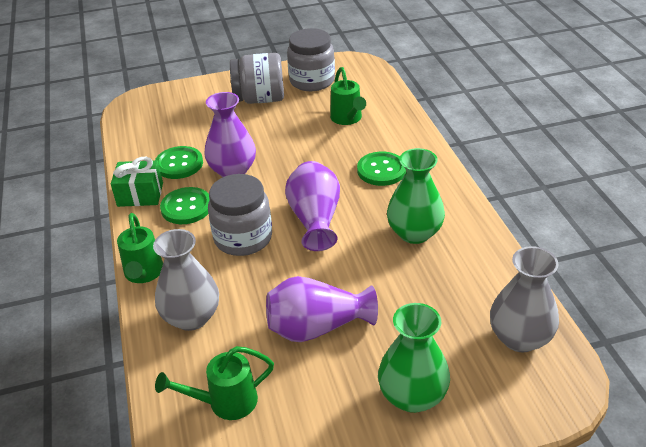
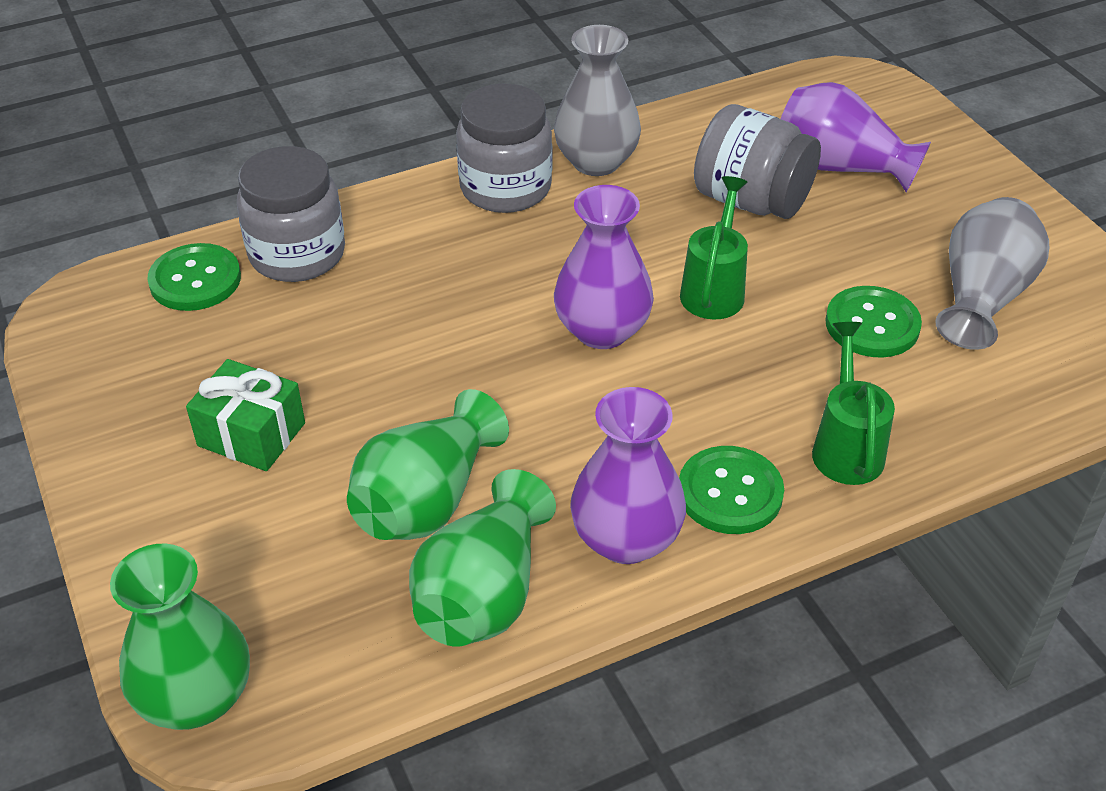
green vase: [378,303,450,413] [387,148,445,244] = 2 -> [110,543,250,730] [347,389,509,540] [409,469,556,647] = 3
green watering can: [117,213,163,283] [155,346,274,420] [330,67,366,125] = 3 -> [680,176,748,319] [812,322,895,485] = 2

